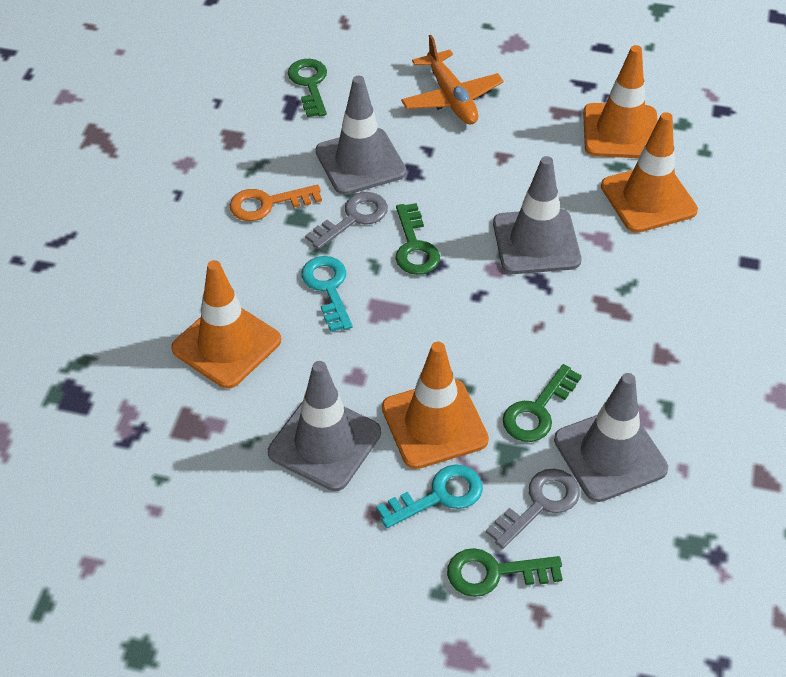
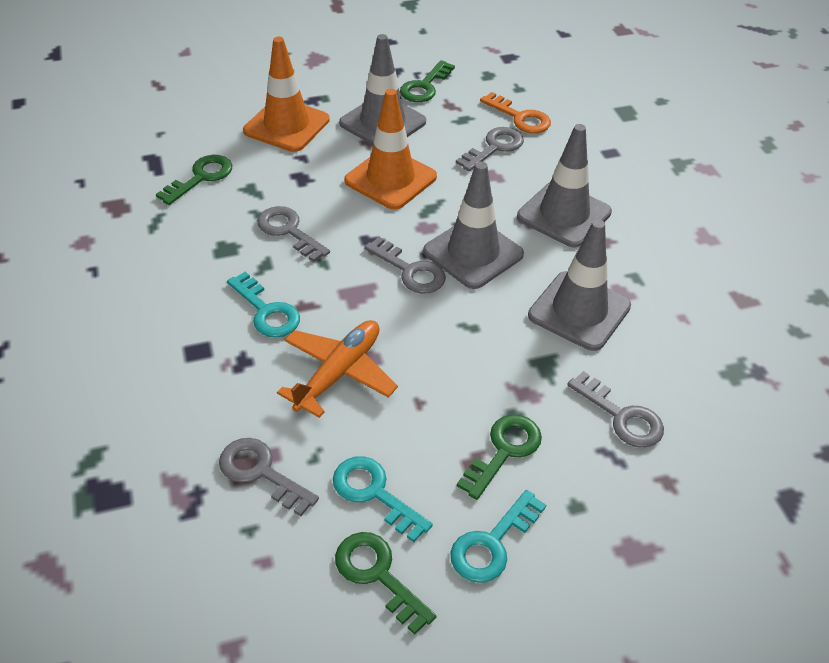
grey key: [305,192,388,250] [486,469,580,549] = 2 -> [219,438,319,516] [257,206,330,262] [364,237,446,293] [456,127,524,171] [567,371,664,448] = 5
orange traffic cone: [171,260,281,389] [382,342,489,469] [583,45,658,158] [601,112,698,233] = 4 -> [243,37,330,152] [344,89,437,210] = 2
turquoise key: [301,256,353,332] [377,464,483,528] = 2 -> [227,272,300,338] [333,456,433,542] [450,490,546,583] = 3

